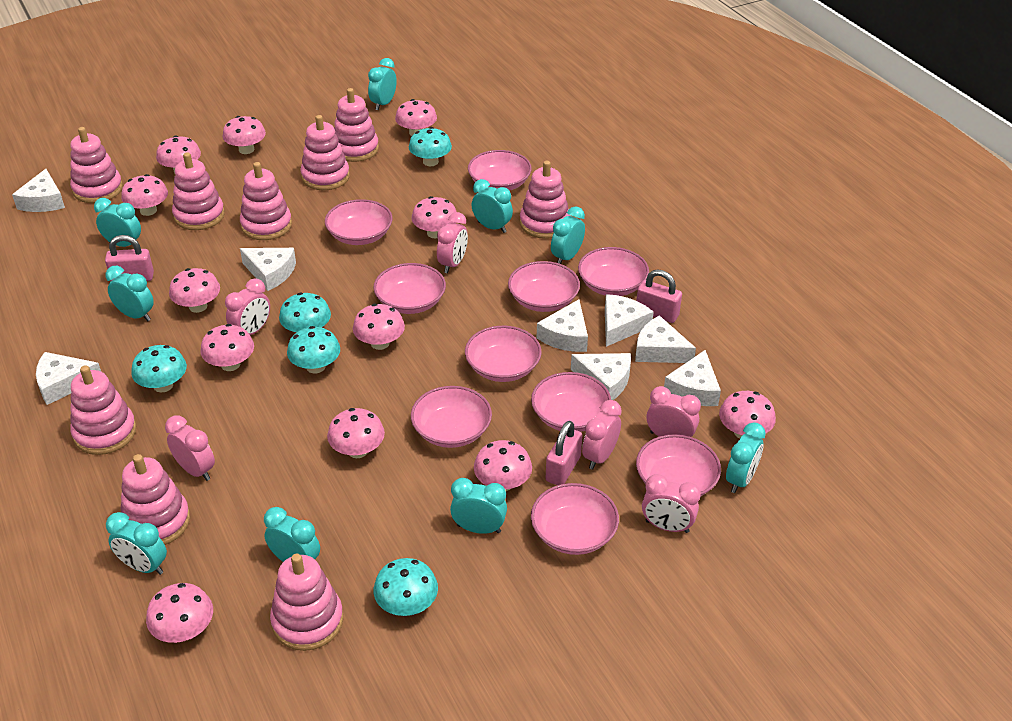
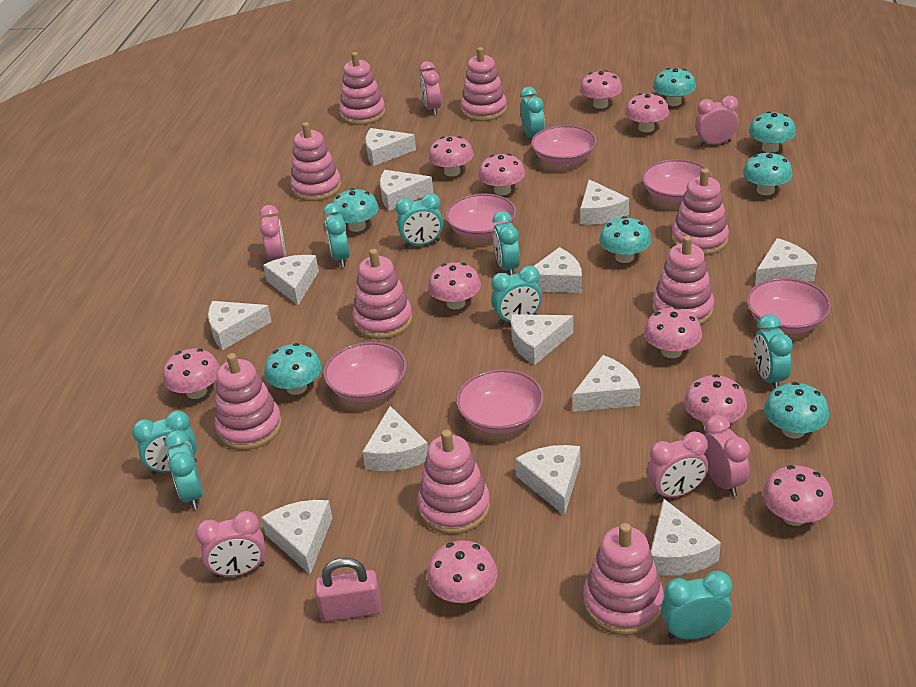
pink bowl: [325,199,393,245] [374,263,446,314] [411,386,492,448] [465,326,542,382] [468,150,532,191] [508,261,580,312] [531,372,611,432] [531,483,619,555] [578,247,649,296] [636,434,721,497] = 10 -> [323,342,407,402] [446,193,517,239] [456,369,544,434] [531,125,597,165] [642,159,713,203] [747,278,831,334] = 6
pink mushroom: [121,174,168,216] [146,583,213,643] [156,135,201,173] [169,268,220,313] [201,324,254,371] [223,116,266,154] [327,408,385,458] [353,304,405,350] [395,99,437,136] [411,196,456,238] [474,440,532,491] [719,391,776,439] = 12 -> [163,348,220,399] [427,540,498,603] [428,136,474,176] [428,262,481,309] [478,153,525,195] [580,70,622,109] [625,93,669,132] [644,307,702,358] [684,374,747,427] [762,465,833,526] = 10
pink padlock: [105,235,154,281] [546,421,582,485] [636,269,682,323] = 3 -> [315,558,381,622] = 1
turquoise mushroom: [131,345,187,393] [279,293,331,332] [287,326,340,374] [373,558,438,616] [409,127,452,166] = 5 -> [264,343,322,395] [331,188,379,232] [599,216,651,263] [653,68,696,106] [743,152,793,195] [749,111,796,153] [764,382,829,439] = 7
white cheese: [12,169,65,212] [36,352,101,405] [240,248,296,291] [537,299,588,352] [571,353,631,400] [605,294,654,347] [635,315,696,363] [664,350,721,406] = 8 -> [208,301,272,350] [261,500,332,574] [263,255,319,305] [363,406,428,471] [366,128,416,166] [380,170,433,211] [511,314,573,365] [515,445,580,516] [534,247,582,293] [573,355,640,412] [581,179,629,225] [651,499,721,576] [755,238,817,285] = 13

